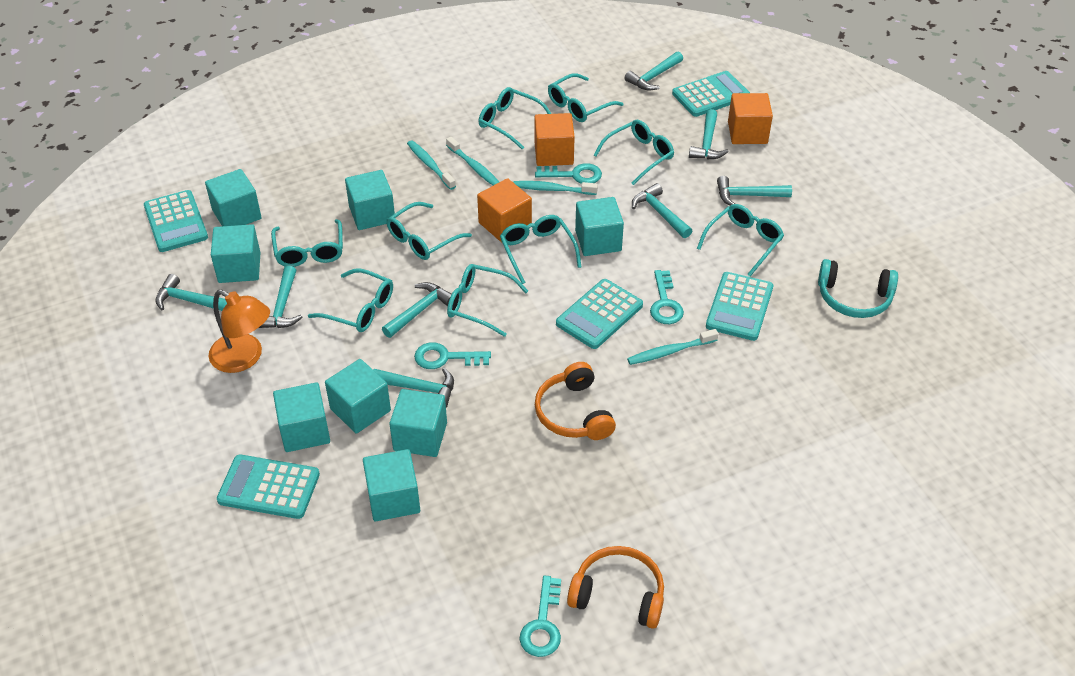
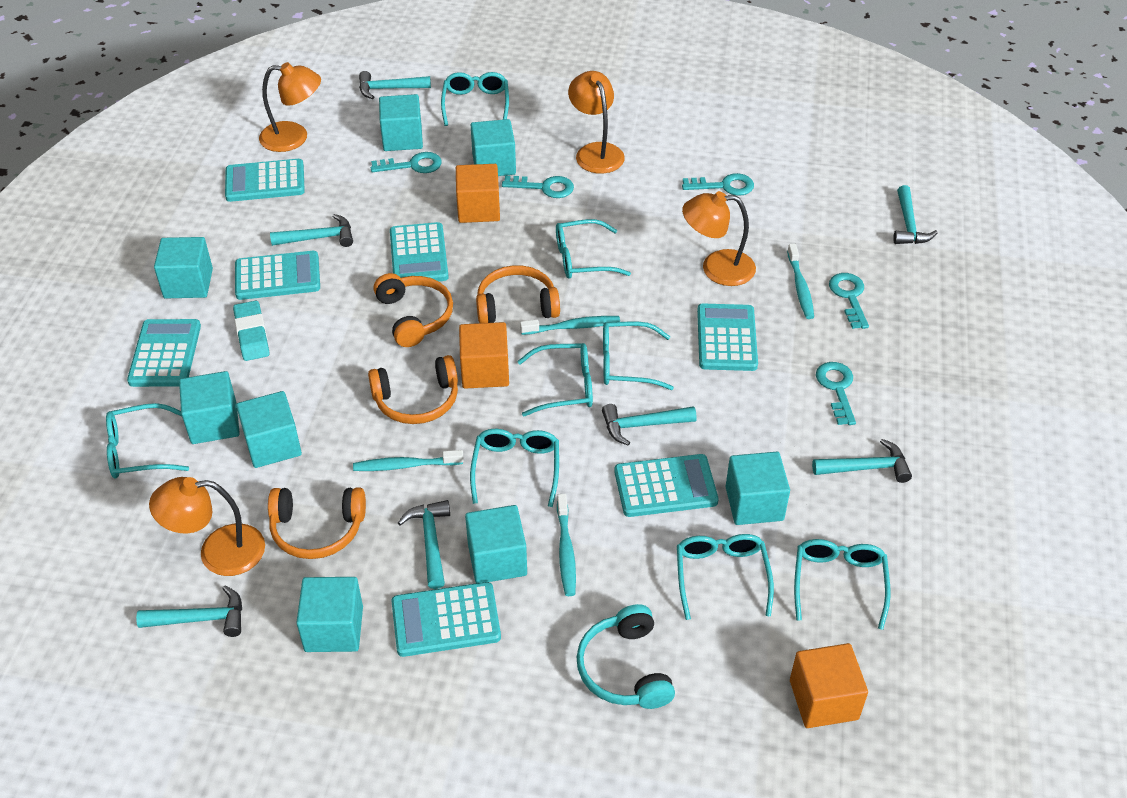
orange headphones: [535,362,616,440] [567,546,664,629] = 2 -> [268,488,366,559] [368,355,458,424] [374,273,453,347] [476,265,560,323] = 4
orange lamp: [208,290,270,373] = 1 -> [149,477,265,576] [259,62,321,152] [568,71,625,174] [682,191,756,286] = 4
turquoise calculator: [144,190,208,252] [217,455,320,519] [556,279,643,349] [672,71,750,117] [706,272,773,341] = 5 -> [127,319,201,387] [225,159,305,202] [235,251,320,300] [390,222,449,281] [391,582,501,657] [614,454,719,517] [697,304,758,371] = 7
turquoise eraser: none = 0 -> [233,301,269,361] = 1
turquoise glasses: [271,219,343,267] [308,268,393,332] [387,202,472,260] [447,264,528,337] [478,87,551,150] [500,215,581,284] [548,73,624,122] [594,120,674,185] [697,204,784,276] = 9 -> [106,403,189,479] [441,72,509,126] [470,429,559,507] [517,343,593,417] [556,219,631,279] [603,322,674,390] [677,534,774,620] [794,539,890,630] = 8
turquoise hammer: [155,274,227,311] [259,266,302,328] [373,368,454,407] [382,282,452,338] [624,51,683,90] [632,183,692,238] [689,109,729,159] [717,176,792,206] = 8 -> [136,586,242,637] [270,214,353,247] [359,71,431,99] [398,500,450,589] [602,404,697,445] [812,439,912,483] [893,185,938,244] = 7
turquoise key: [414,342,491,369] [520,575,561,657] [535,163,602,184] [650,270,684,324] = 4 -> [371,152,442,173] [502,176,574,198] [682,173,754,196] [816,362,856,425] [829,273,869,329] = 5

